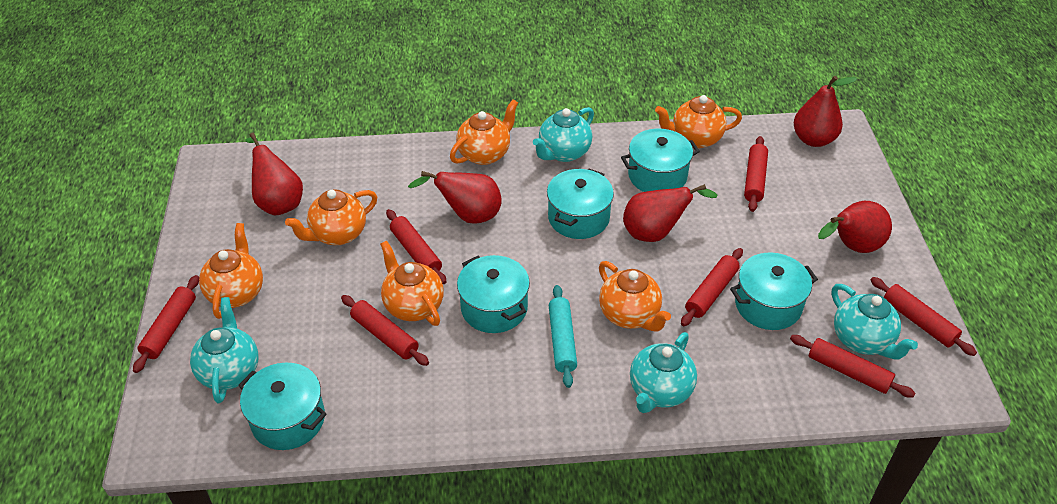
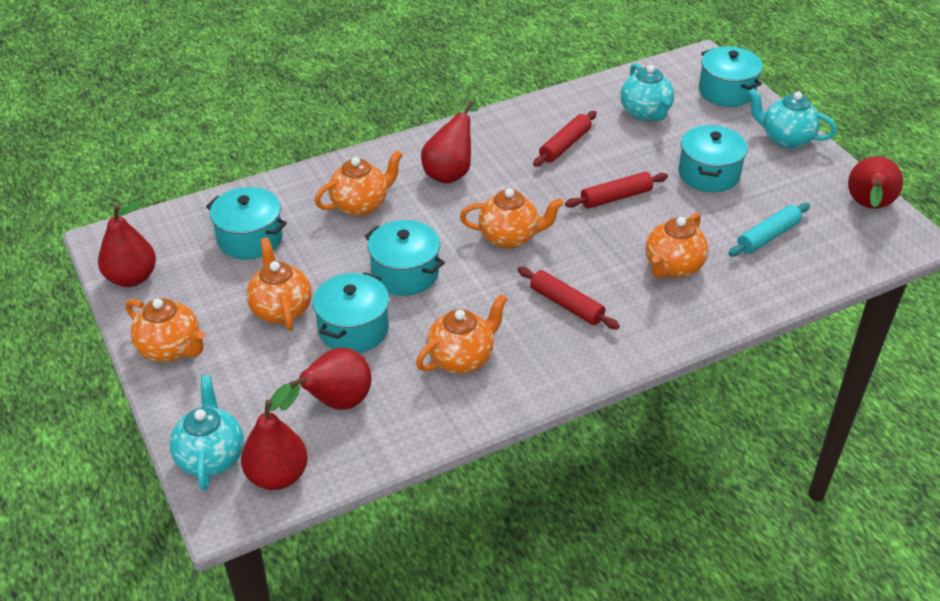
red rolling pin: [133,275,199,373] [341,295,429,366] [386,209,446,284] [681,248,743,326] [744,136,768,212] [790,335,916,398] [871,277,977,356] = 7 -> [518,267,620,330] [533,111,597,167] [565,172,668,208] = 3
turquoise teapot: [190,297,258,403] [533,107,594,162] [630,332,697,413] [832,284,918,359] = 4 -> [169,375,244,491] [620,63,674,121] [748,89,837,149] = 3

